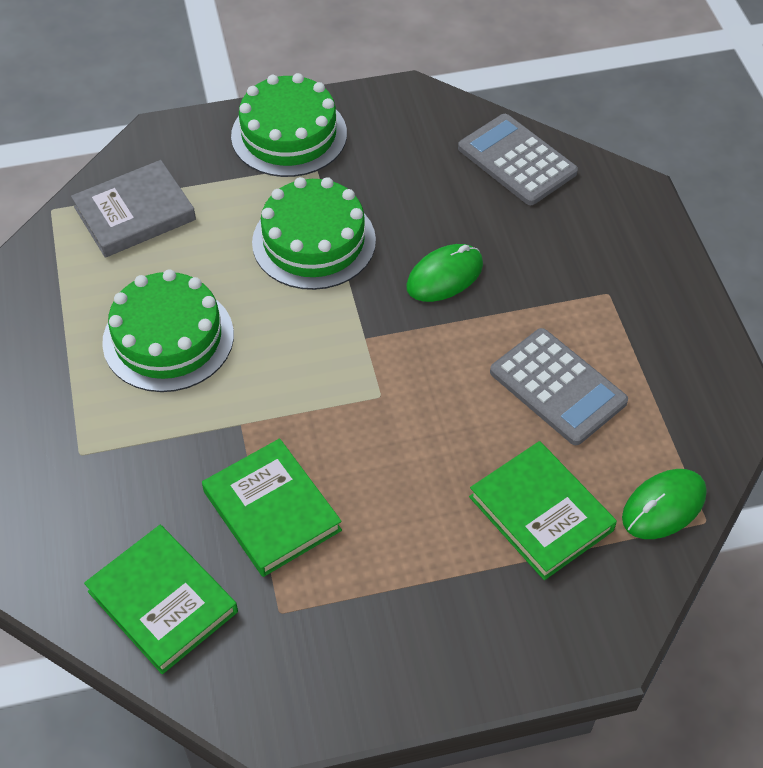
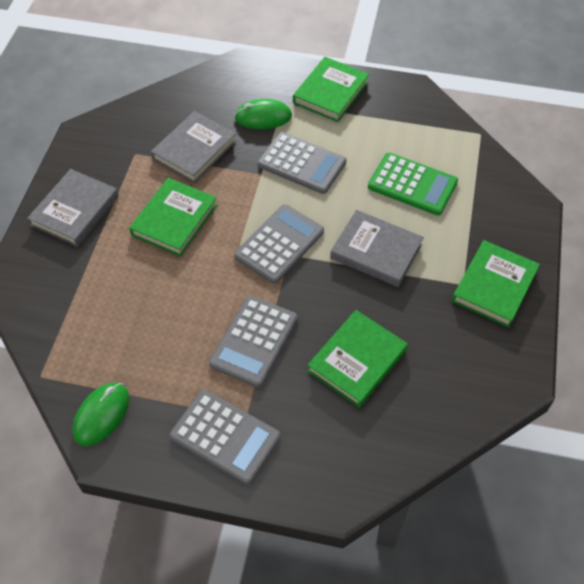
green book: [84,525,238,674] [202,438,342,577] [469,441,617,580] = 3 -> [129,178,217,257] [293,57,369,122] [307,310,408,407] [452,240,540,328] = 4
green cake: [102,269,234,392] [231,73,347,177] [252,177,376,290] = 3 -> none = 0
green calculator: none = 0 -> [368,153,458,215] = 1
grey book: [71,160,196,258] = 1 -> [27,169,119,247] [151,111,237,183] [330,210,424,287] = 3
grey calculator: [458,114,578,205] [490,328,628,445] = 2 -> [170,390,280,484] [209,296,297,388] [234,204,324,284] [258,132,346,194] = 4

